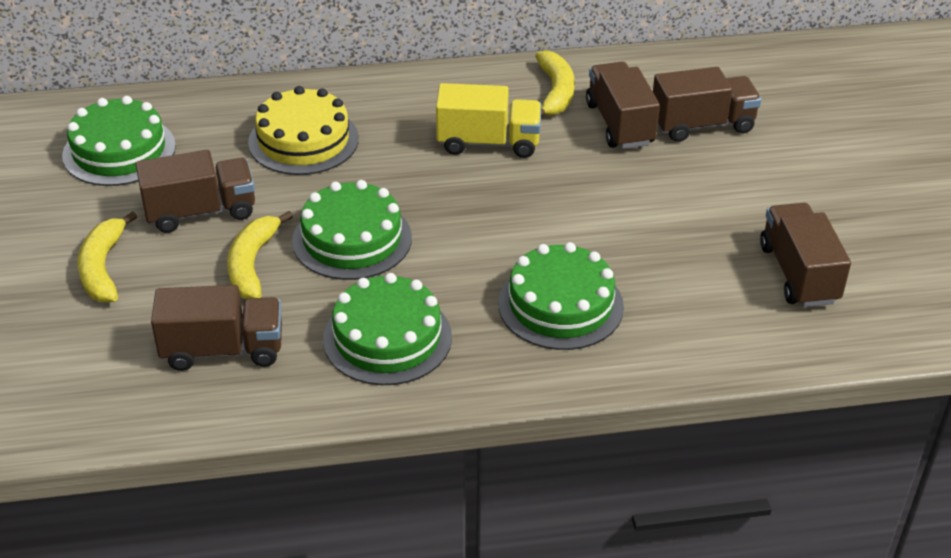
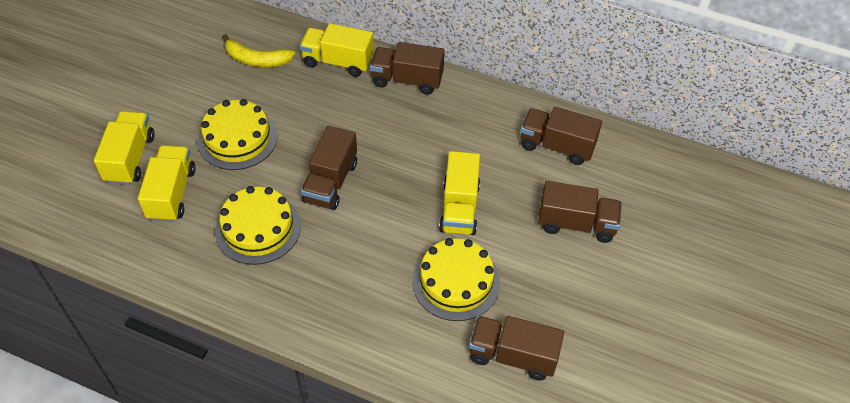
green cake: [62,96,176,186] [292,180,412,280] [323,273,452,385] [498,242,624,350] = 4 -> none = 0
yellow banana: [78,212,137,303] [227,211,293,299] [535,50,575,116] = 3 -> [222,34,295,67] = 1
yellow cake: [248,86,359,175] = 1 -> [197,99,277,170] [215,186,301,265] [412,238,500,321] = 3
yellow truck: [436,83,542,158] = 1 -> [94,111,155,185] [138,145,196,222] [300,23,374,77] [439,151,480,235] = 4

